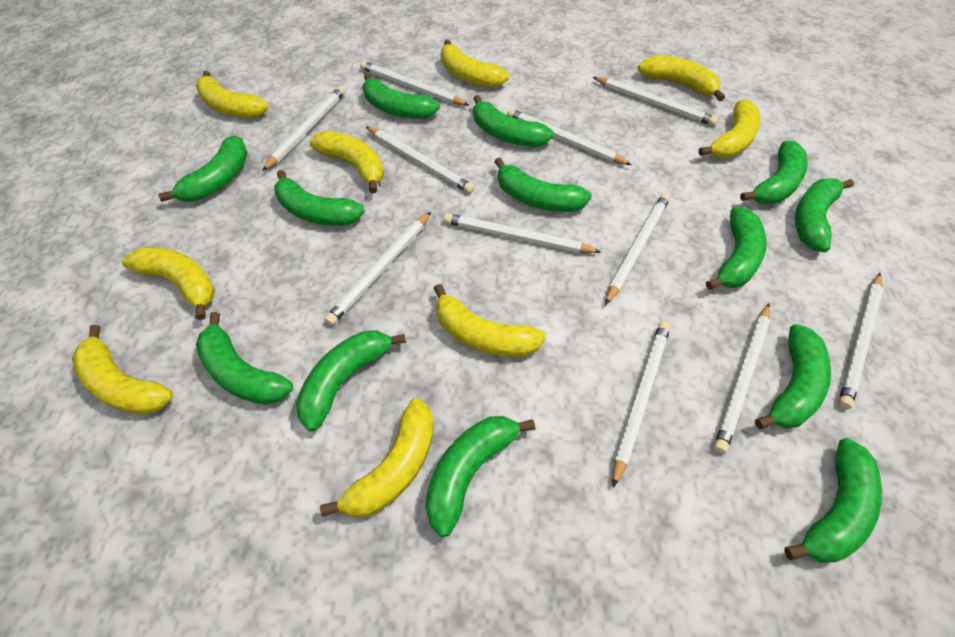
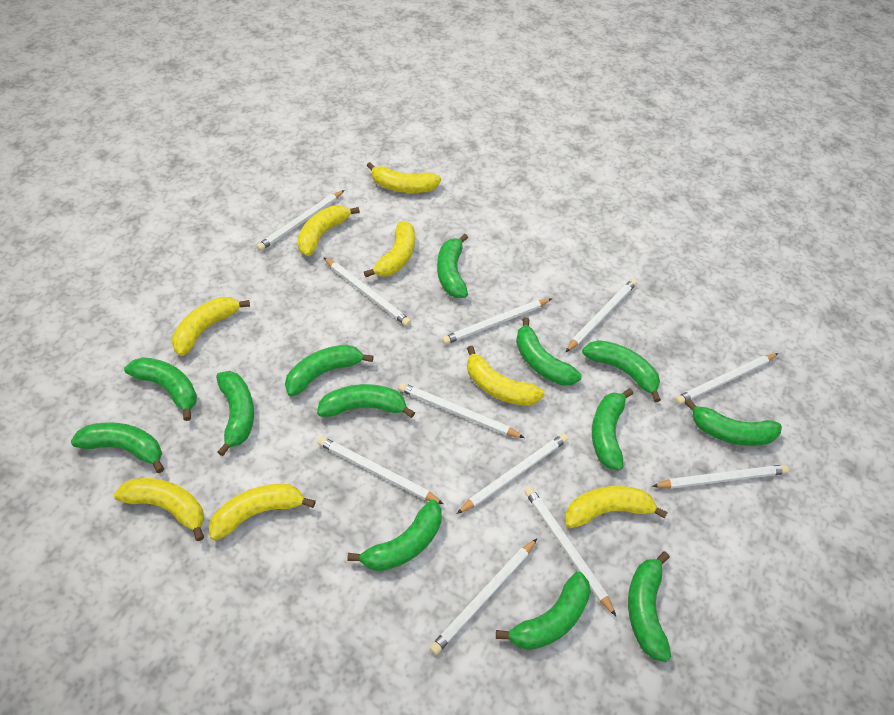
yellow banana: [72,324,173,415] [122,247,215,320] [196,71,268,118] [309,131,384,193] [320,398,434,518] [434,284,546,357] [441,39,509,88] [638,55,725,101] [699,100,761,158] = 9 -> [114,478,204,541] [172,297,250,356] [209,484,316,541] [297,205,360,256] [364,221,415,277] [367,162,441,193] [467,346,544,406] [565,486,668,529] = 8

